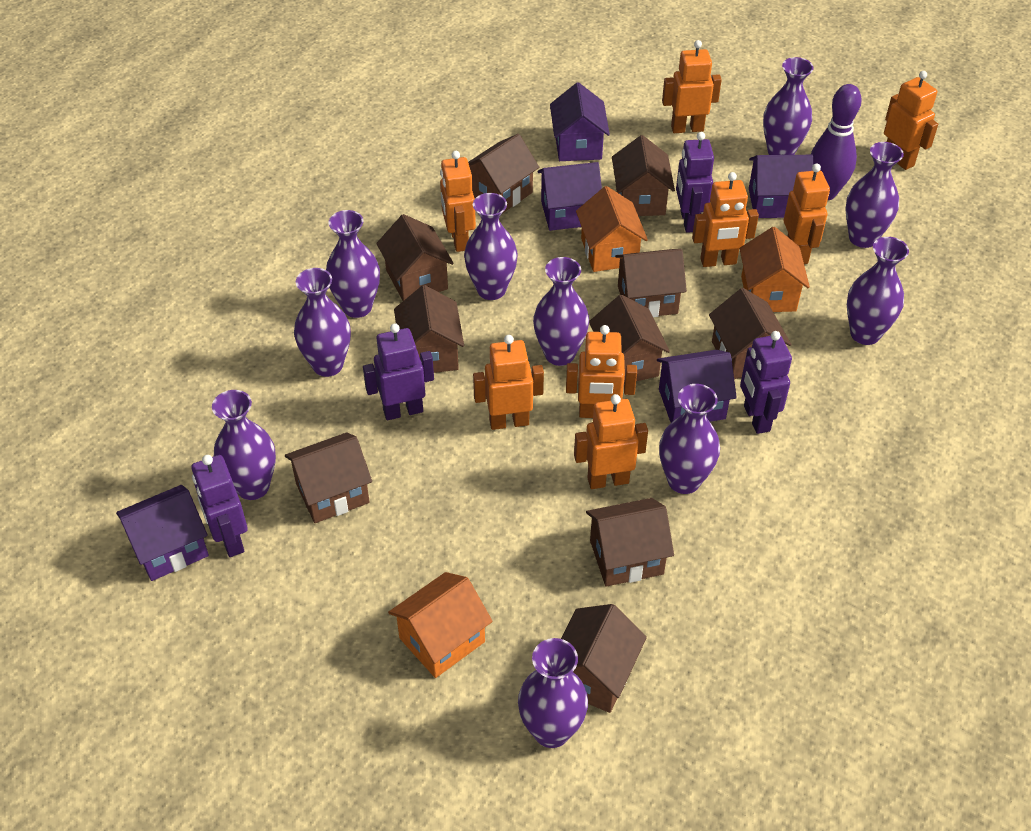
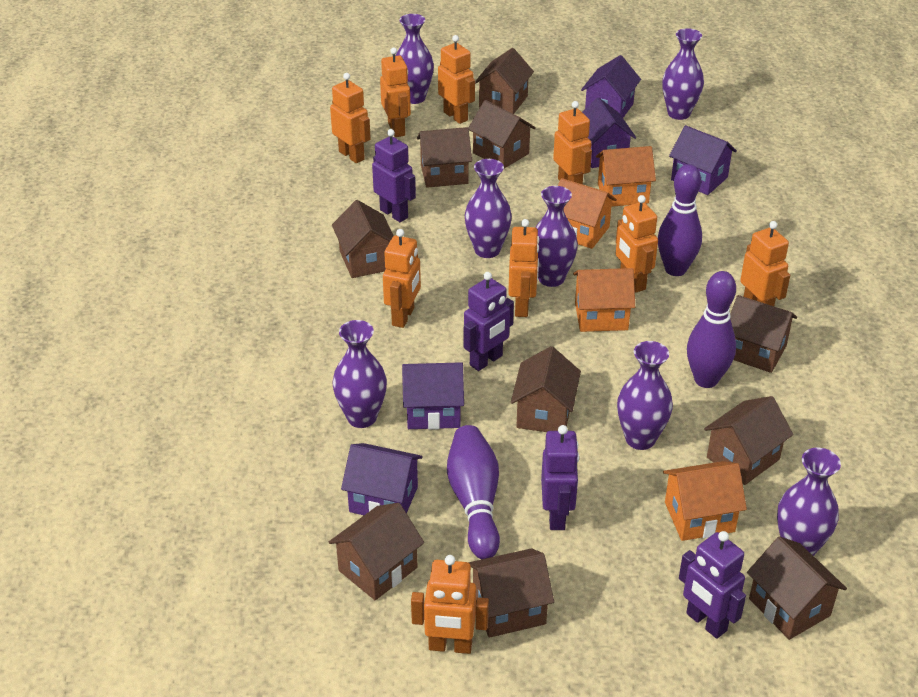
orange house: [388,572,493,678] [576,186,648,272] [739,227,810,312] = 3 -> [558,178,617,249] [573,268,635,332] [596,146,656,207] [663,461,747,541] = 4
orange robot: [440,151,476,252] [473,335,544,430] [566,325,637,418] [574,394,648,489] [662,40,722,133] [692,172,759,267] [784,164,830,264] [884,71,938,170] = 8 -> [330,73,371,163] [380,47,411,137] [383,229,421,328] [411,555,489,654] [438,35,475,124] [508,219,539,317] [553,101,592,184] [615,195,658,293] [740,221,790,306] = 9
purple bowling pin: [811,84,862,200] = 1 -> [447,425,500,559] [658,164,702,276] [687,271,736,388] = 3
purple vase: [212,390,276,500] [294,268,351,377] [326,210,380,318] [464,193,518,300] [518,638,588,748] [533,257,589,366] [659,384,720,494] [763,57,814,155] [845,142,904,248] [847,237,909,345] = 10 -> [333,320,387,428] [396,14,434,104] [465,159,512,258] [535,186,578,287] [617,341,673,450] [662,28,704,120] [777,448,841,556] = 7

